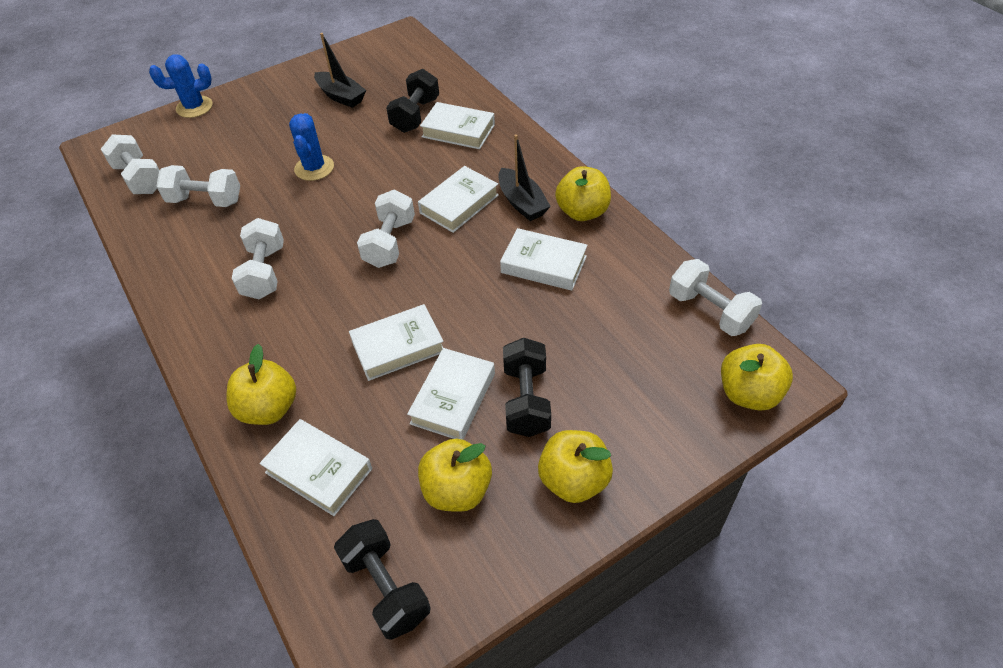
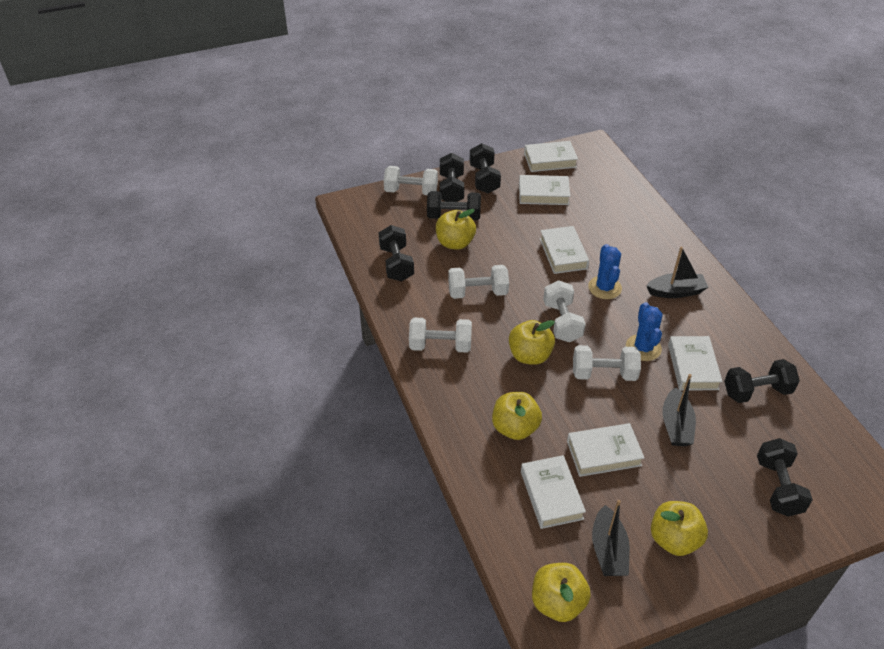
black boat: [314,33,366,108] [499,134,551,221] = 2 -> [592,500,630,576] [646,247,708,298] [663,374,696,446] = 3
black dumbbell: [334,519,431,640] [386,69,439,133] [503,338,551,437] = 3 -> [379,225,414,281] [427,191,481,220] [439,153,464,202] [470,143,501,193] [724,359,800,403] [757,438,813,517] = 6

